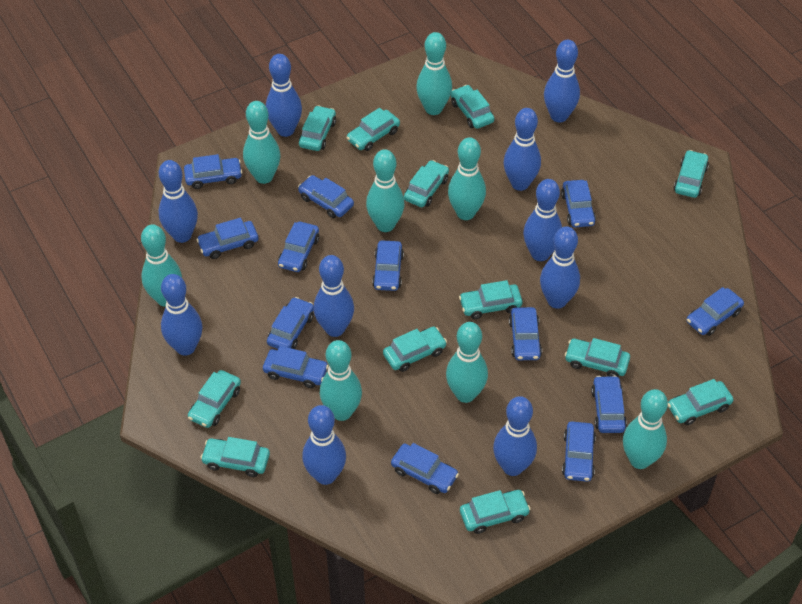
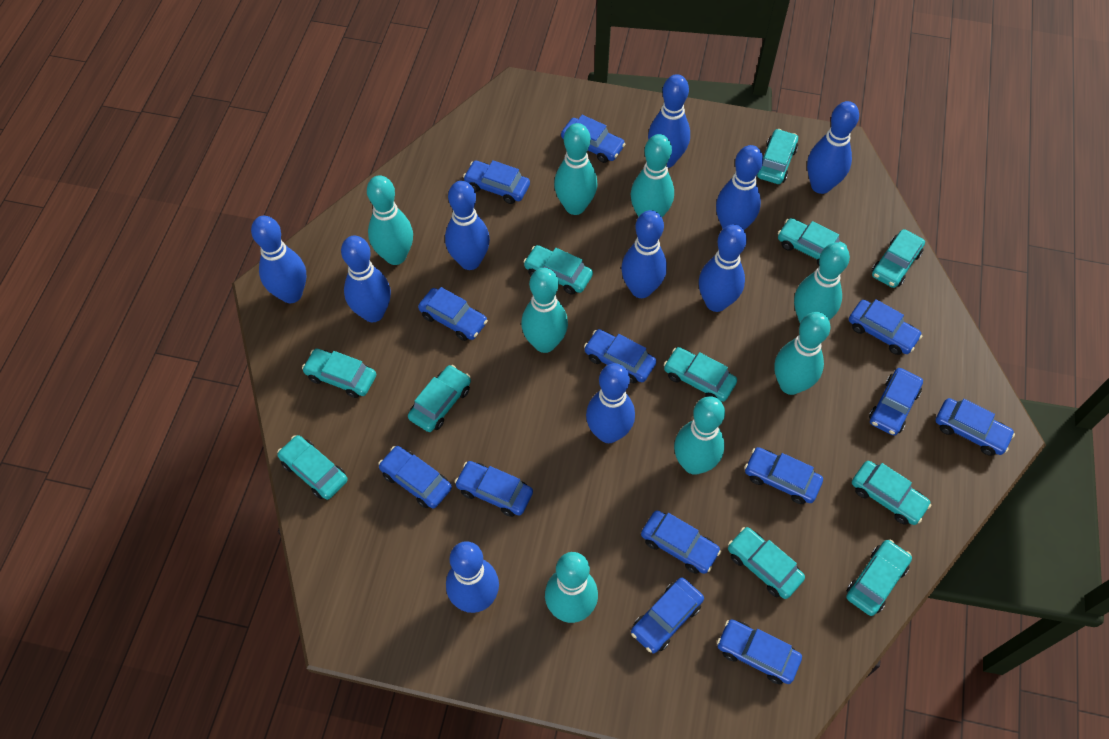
turquoise car: [188,370,241,428] [200,437,270,477] [299,105,336,151] [346,108,400,151] [383,327,447,372] [404,160,449,207] [451,85,494,129] [459,280,523,319] [460,490,531,534] [565,338,630,377] [668,379,734,425] [674,150,709,198] = 12 -> [277,435,348,500] [302,349,376,398] [408,365,471,432] [523,245,593,295] [664,347,737,402] [728,527,805,599] [757,129,798,184] [778,218,847,265] [846,539,912,616] [852,461,931,525] [872,229,925,288] = 11

